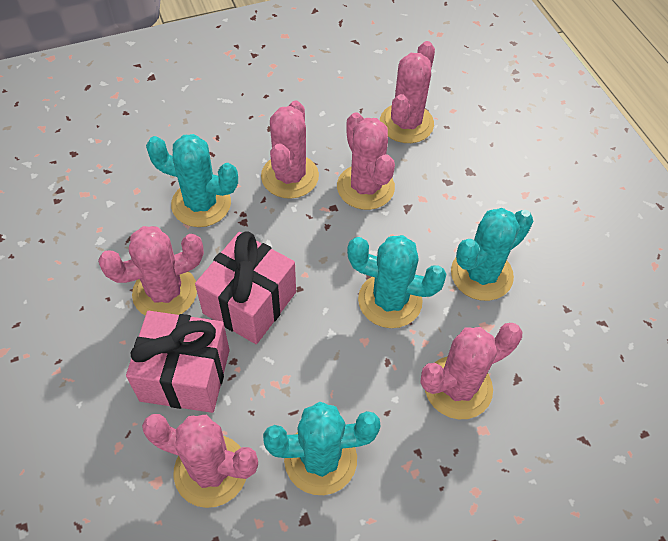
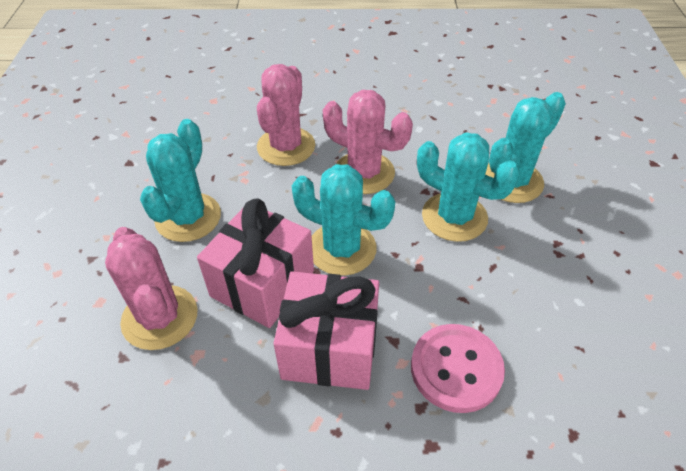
pink button: none = 0 -> [411,324,505,413] = 1
pink cactus: [98,226,204,316] [142,414,258,508] [261,100,319,199] [337,112,395,210] [380,41,435,143] [420,323,522,419] = 6 -> [105,227,198,350] [257,64,315,166] [323,90,413,194] = 3

